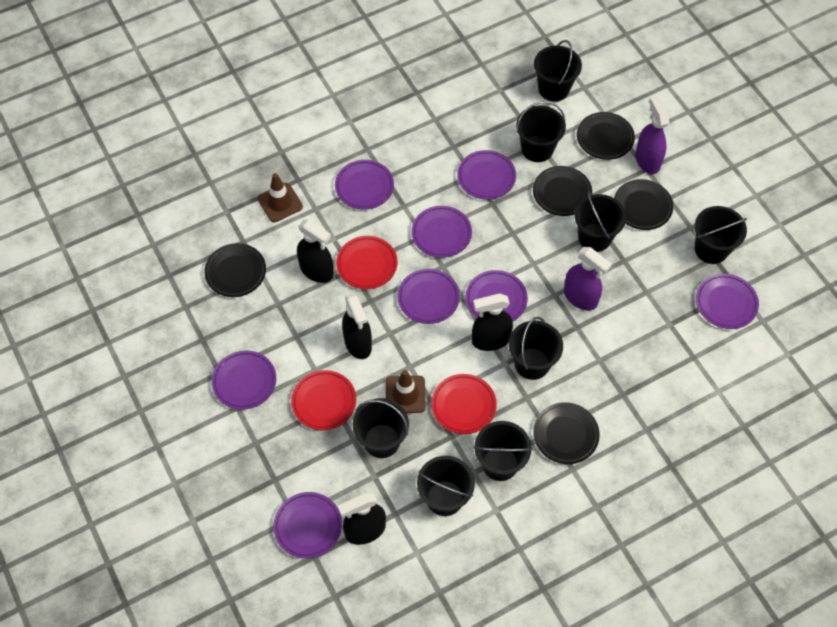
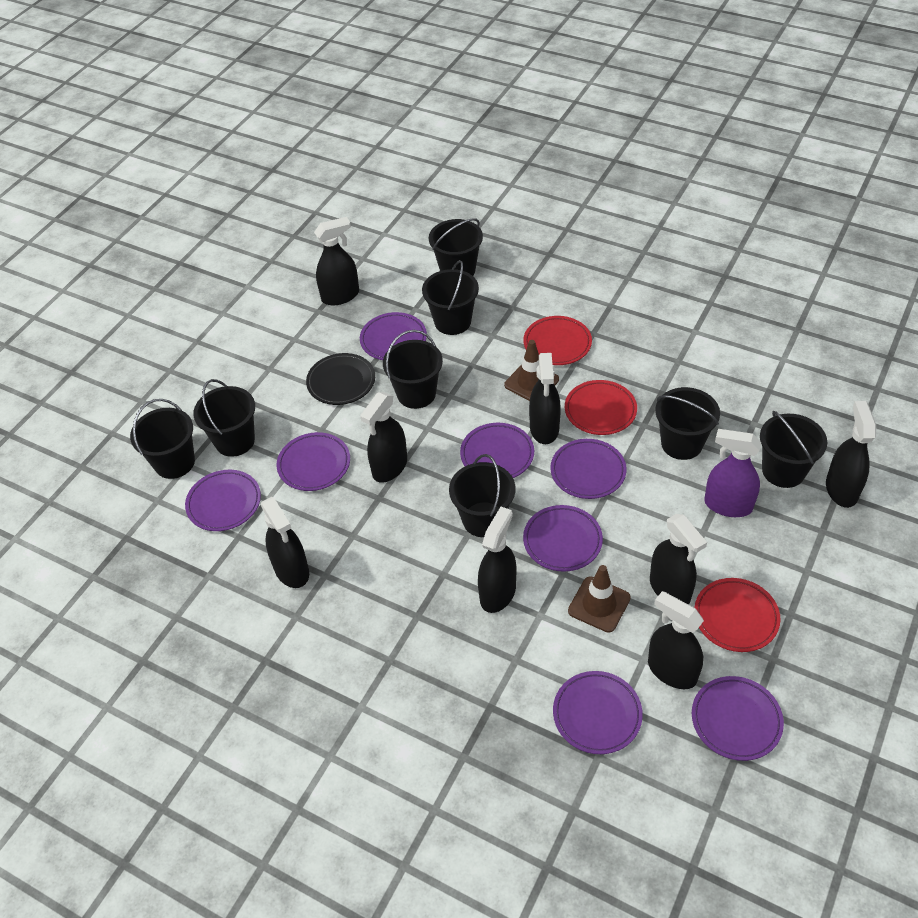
black plate: [204,243,266,297] [533,166,592,216] [533,402,600,464] [577,112,635,160] [614,179,673,230] = 5 -> [306,353,375,405] = 1
black spray bottle: [297,219,334,283] [338,493,386,545] [342,293,372,359] [472,293,513,351] = 4 -> [261,497,309,588] [314,217,359,305] [360,392,407,483] [478,507,516,613] [529,353,561,444] [648,591,704,689] [650,514,707,604] [826,401,876,508] = 8
purple spray bottle: [564,247,612,311] [635,96,669,174] = 2 -> [704,429,761,517] = 1

